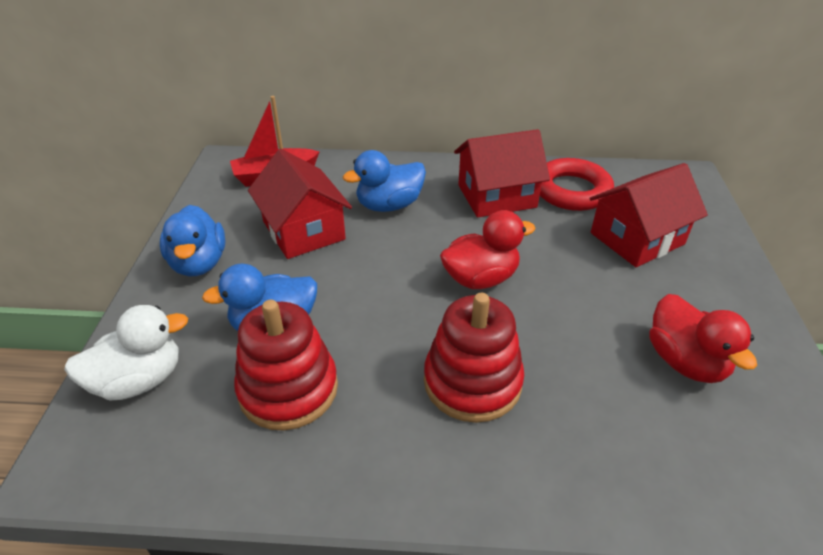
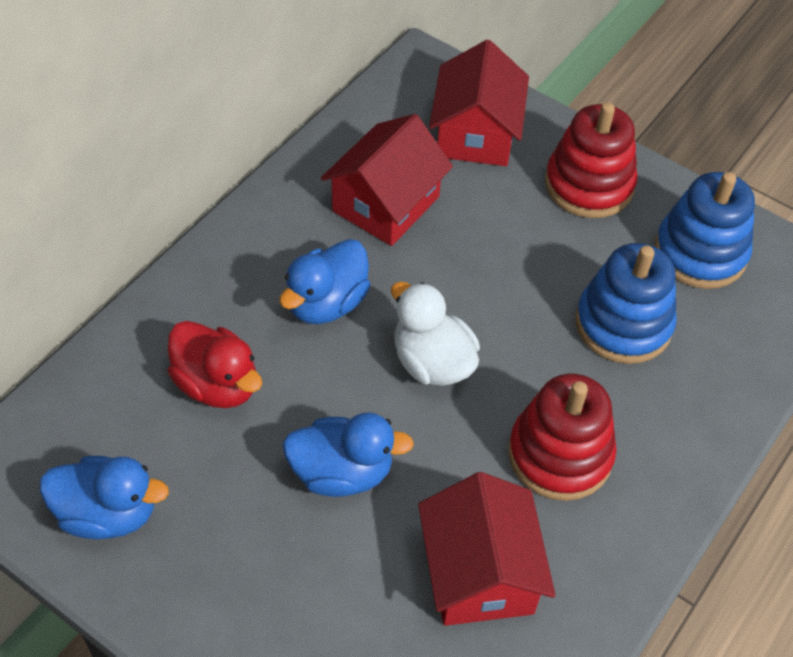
blue stacking toy: none = 0 -> [575,243,677,364] [655,172,755,289] = 2
red boat: [230,96,320,187] = 1 -> none = 0
red duck: [440,210,536,289] [649,294,757,383] = 2 -> [168,321,262,408] = 1
red ring: [540,158,614,211] = 1 -> none = 0

